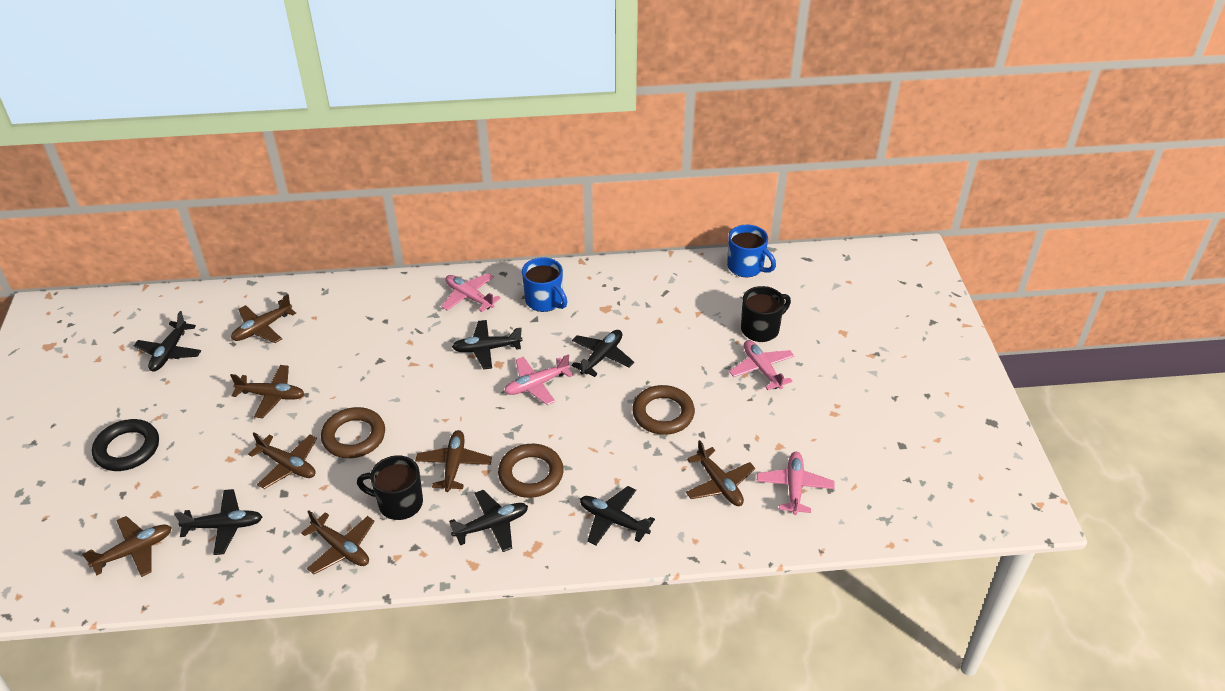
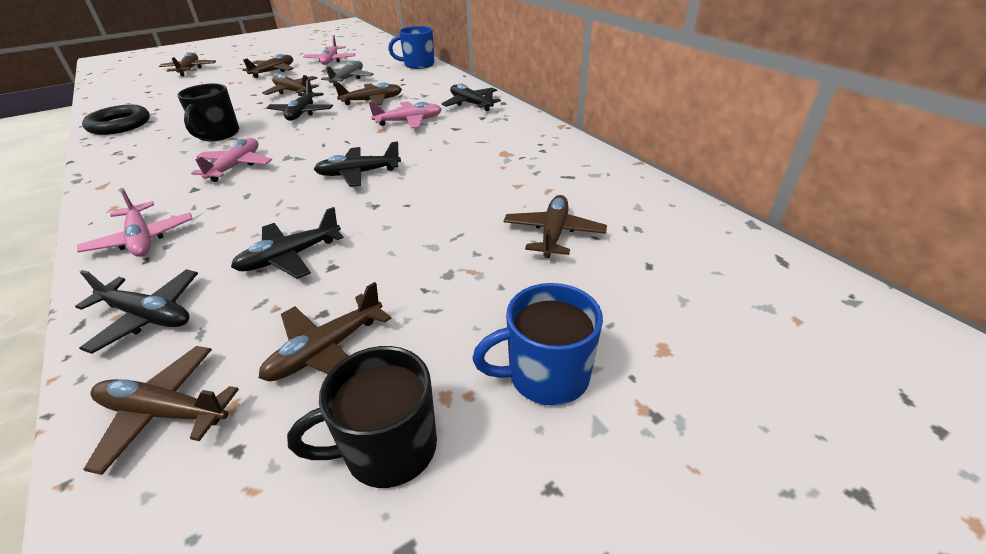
black plane: [134,311,201,371] [174,489,262,555] [449,490,528,552] [452,320,523,369] [571,330,634,377] [580,486,655,546] = 6 -> [75,269,198,354] [231,207,344,279] [266,79,333,121] [314,141,401,187] [441,84,501,111] = 5
brown ring: [321,407,385,458] [498,444,564,498] [632,385,695,435] = 3 -> none = 0
grey plane: none = 0 -> [321,60,374,86] = 1

